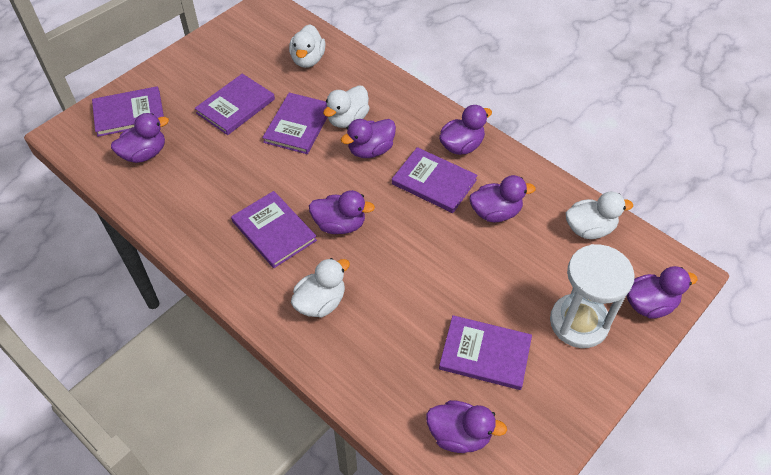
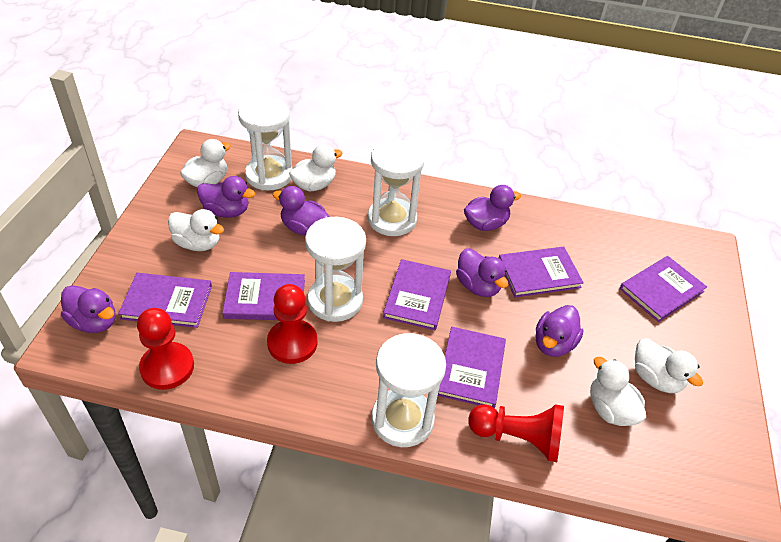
purple duck: [111,113,169,163] [309,190,375,234] [341,119,396,158] [426,400,507,453] [439,105,492,155] [469,175,536,222] [626,266,698,318] = 7 -> [61,285,116,333] [197,176,255,218] [273,186,329,235] [456,248,508,297] [464,185,521,231] [536,305,584,357] = 6
red pawn: none = 0 -> [137,308,194,390] [267,284,317,364] [468,404,564,462] = 3
white duck: [289,25,325,68] [291,258,350,318] [323,85,370,128] [566,192,633,239] = 4 -> [168,209,224,251] [180,139,231,188] [289,144,343,191] [590,357,646,426] [635,338,703,393] = 5
white hourglass: [550,244,635,348] = 1 -> [238,96,293,191] [305,217,366,322] [368,139,424,236] [371,333,446,447] = 4

